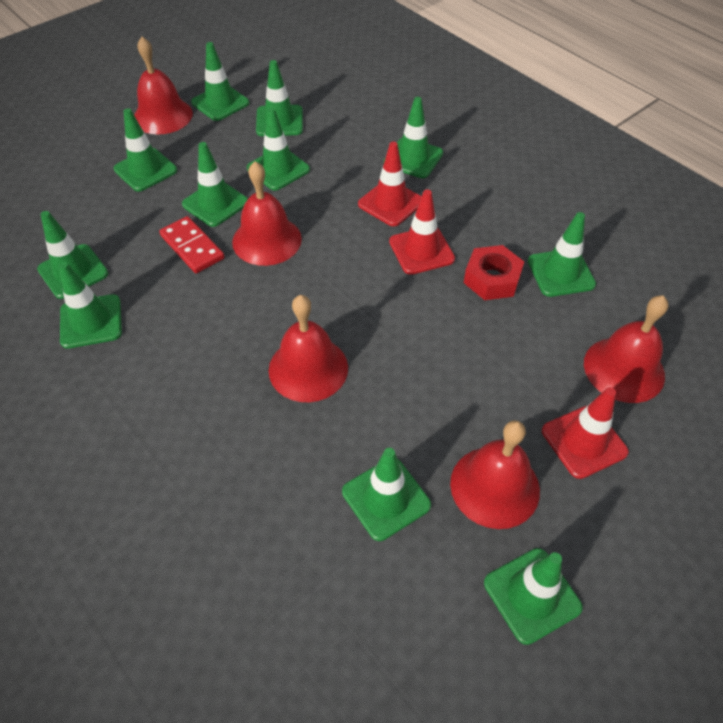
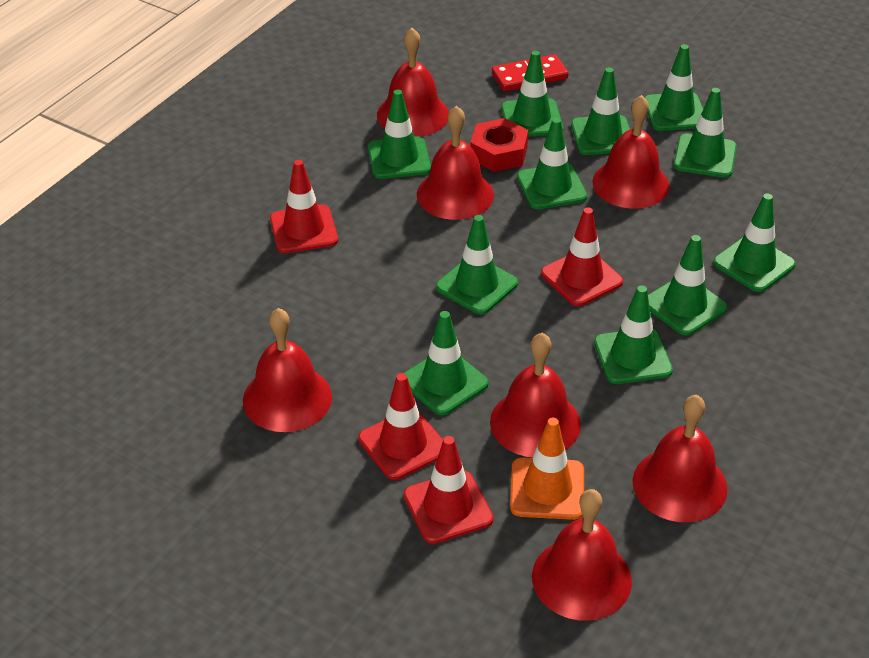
orange traffic cone: none = 0 -> [510,418,584,520] = 1
red bell: [134,37,193,135] [232,161,302,266] [269,295,348,402] [450,420,540,529] [584,295,669,403] = 5 -> [243,308,332,432] [377,28,449,137] [417,106,494,220] [490,333,581,457] [532,489,632,621] [592,95,669,209] [632,395,728,522] = 7
red traffic cone: [358,142,422,226] [389,189,455,275] [542,387,629,479] = 3 -> [270,160,338,253] [358,373,443,480] [404,436,493,544] [541,207,623,306] = 4

